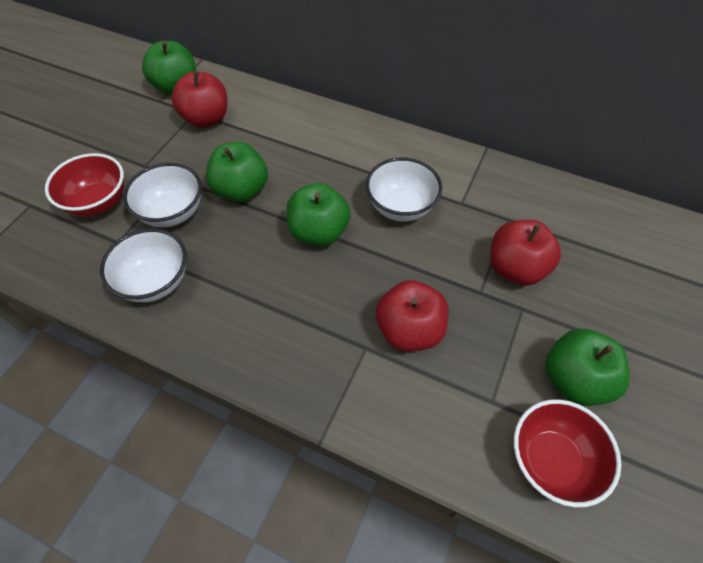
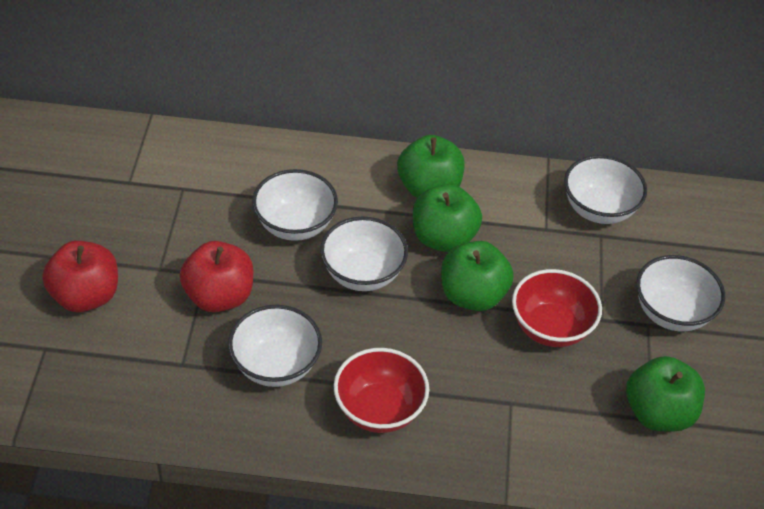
red apple: [171,71,227,128] [376,280,449,351] [490,220,561,286] = 3 -> [43,241,118,312] [180,241,253,312] = 2
white bowl: [100,228,187,302] [123,163,202,227] [366,158,442,221] = 3 -> [228,305,322,387] [252,169,338,241] [320,217,408,291] [564,155,647,224] [636,255,725,332] = 5

